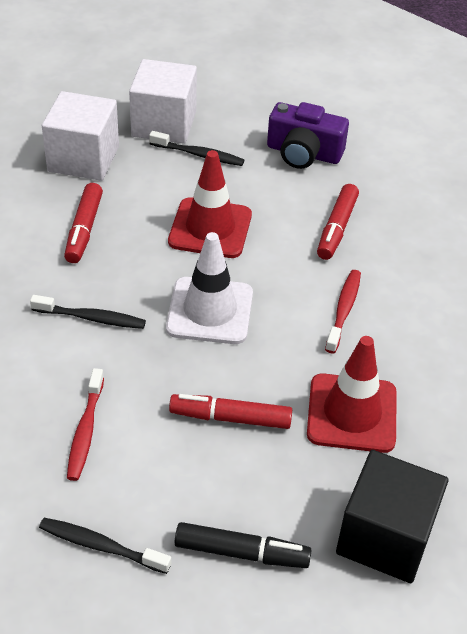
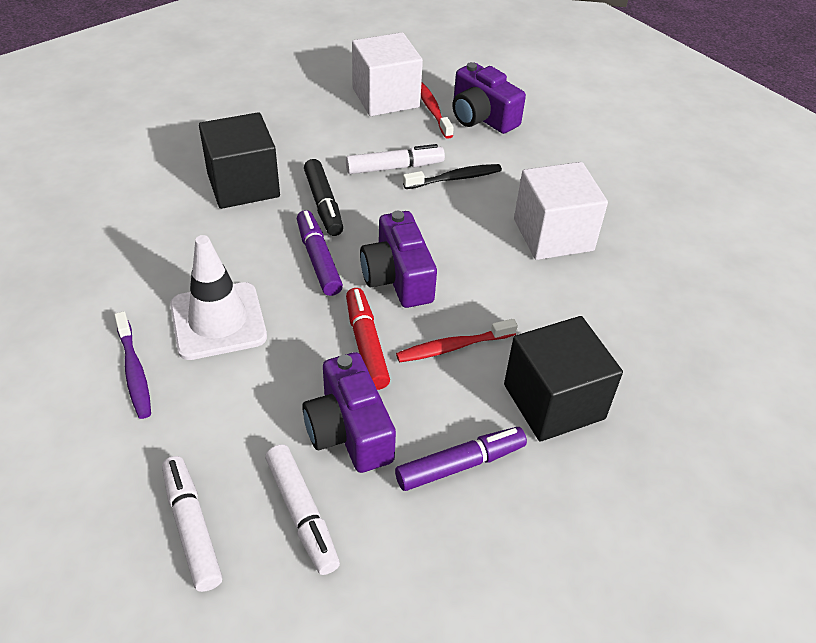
black cube: [336,450,448,583] = 1 -> [199,112,280,209] [504,316,623,441] = 2
black toothbrush: [30,295,146,329] [39,518,171,574] [149,131,244,166] = 3 -> [403,164,502,189] = 1
purple camera: [267,102,349,169] = 1 -> [302,352,396,473] [360,211,437,308] [452,62,526,134] = 3
purple marker: none = 0 -> [297,210,343,296] [395,427,527,491] = 2
purple toothbrush: none = 0 -> [115,311,151,419] = 1
red marker: [64,183,103,263] [169,394,292,429] [317,184,359,260] = 3 -> [346,288,390,390] = 1
red traffic cone: [168,150,252,258] [307,336,397,453] = 2 -> none = 0
white marker: none = 0 -> [162,456,222,592] [265,444,340,575] [346,144,445,174] = 3

